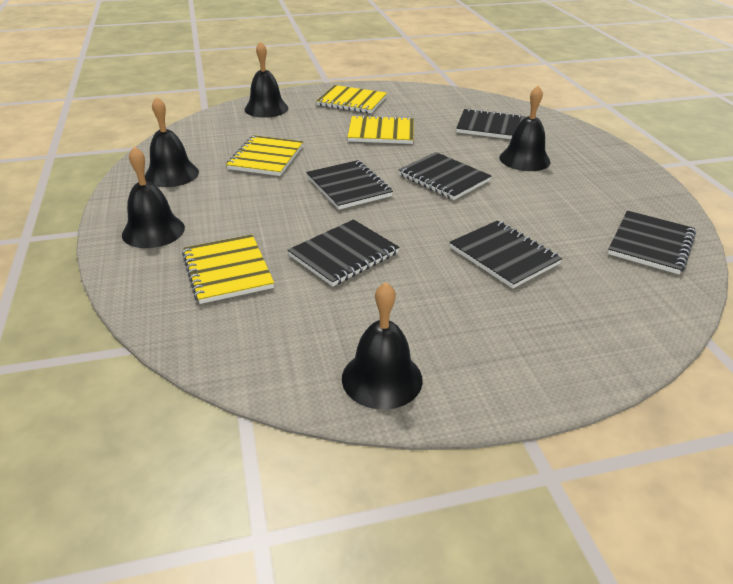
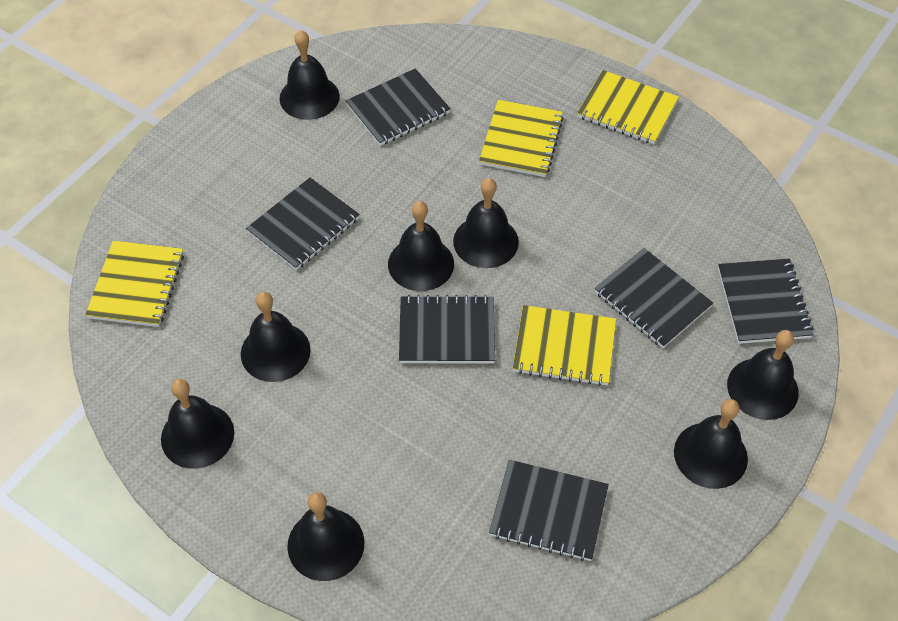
black bell: [122,146,185,248] [145,97,199,187] [245,41,288,118] [342,282,423,410] [500,85,550,171] = 5 -> [161,379,234,469] [241,292,311,382] [279,30,340,120] [287,492,364,581] [388,201,454,291] [453,178,519,268] [674,399,748,489] [727,330,799,420] = 8

